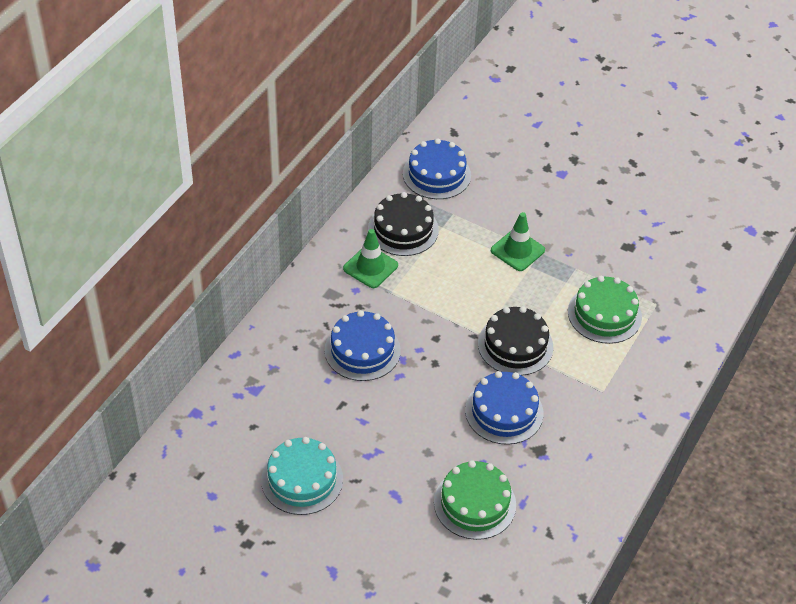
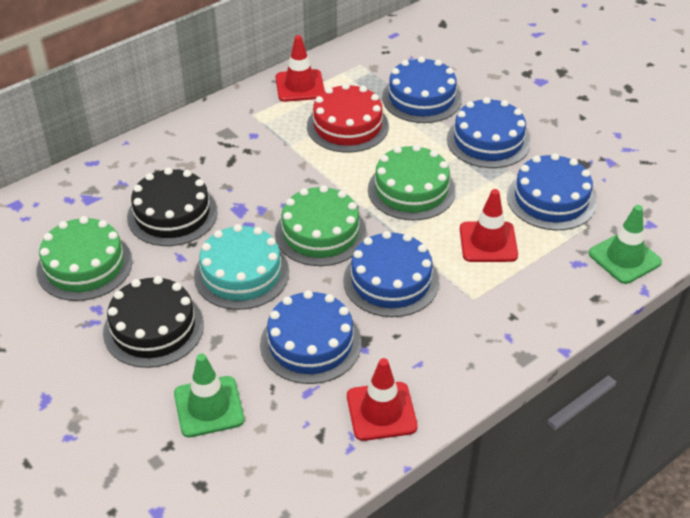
blue cake: [324,310,401,381] [403,138,471,199] [465,371,543,445] = 3 -> [260,290,361,384] [343,231,439,317] [382,57,462,123] [447,97,531,168] [507,153,596,230] = 5
green cake: [434,460,516,540] [568,276,642,344] = 2 -> [36,216,132,301] [275,185,367,266] [368,144,456,221] = 3
red cake: none = 0 -> [307,83,389,153] = 1
red traffic cone: none = 0 -> [276,35,325,102] [347,358,418,441] [460,189,518,262] = 3

